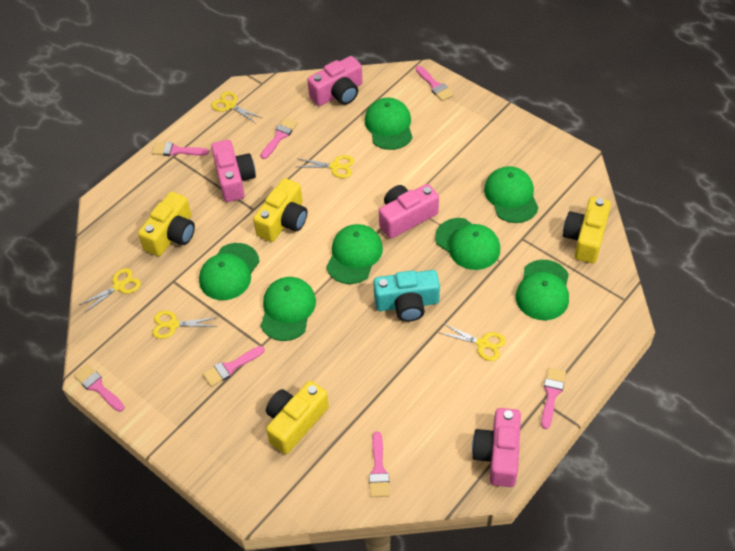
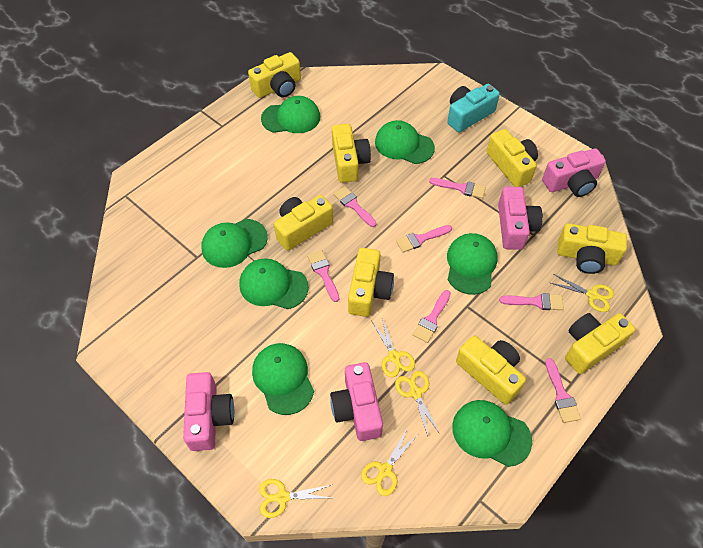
yellow camera: [138,192,195,256] [253,178,307,242] [266,381,329,454] [563,197,611,263] = 4 -> [248,52,301,98] [274,195,333,250] [332,124,371,183] [348,248,394,317] [456,336,526,405] [487,129,538,187] [557,223,627,274] [565,313,635,374] = 8

